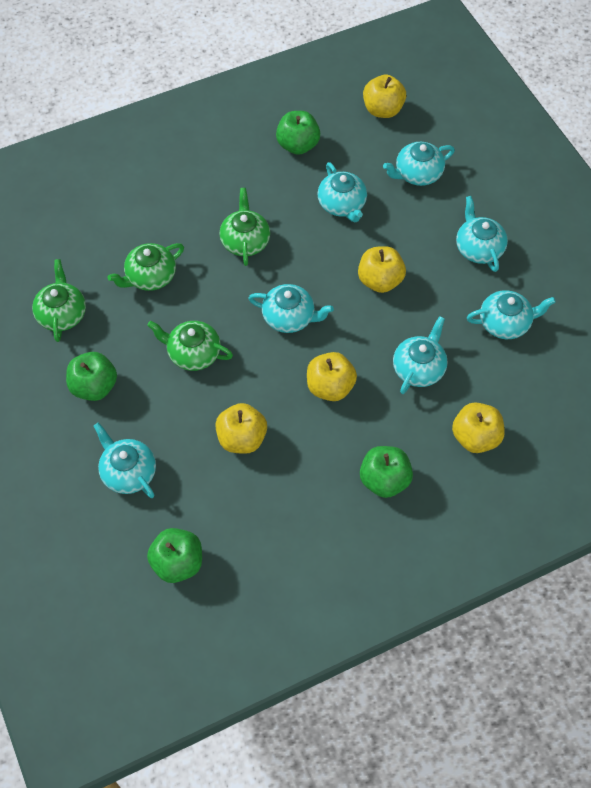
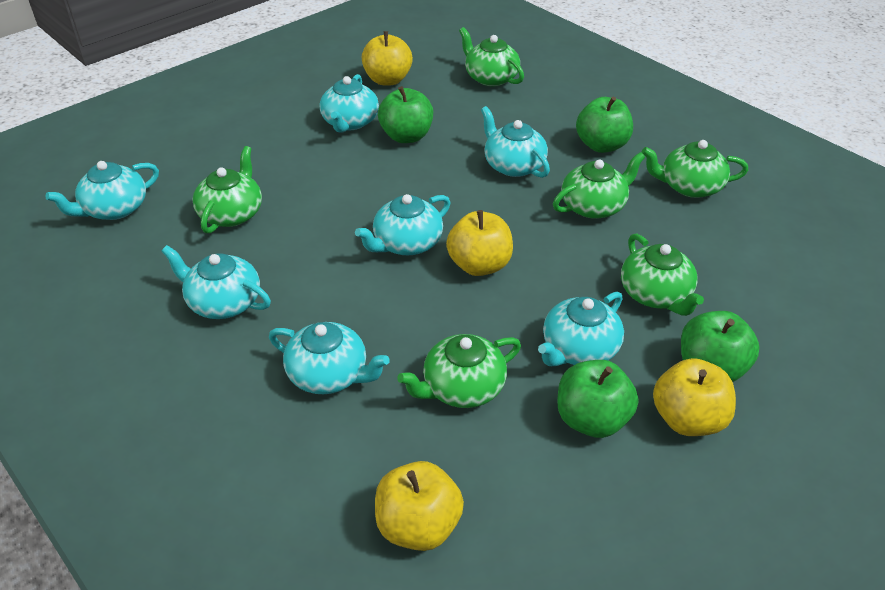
green teapot: [32,259,86,342] [107,243,184,291] [147,321,233,371] [220,188,270,266] = 4 -> [192,146,262,234] [397,334,521,408] [459,27,524,87] [553,152,645,219] [621,234,704,316] [642,140,748,198] = 6
yellow apple: [215,403,267,454] [307,352,357,401] [358,246,406,293] [363,75,406,118] [452,402,505,453] = 5 -> [362,31,413,86] [375,461,464,551] [446,210,513,276] [653,358,736,436] = 4

